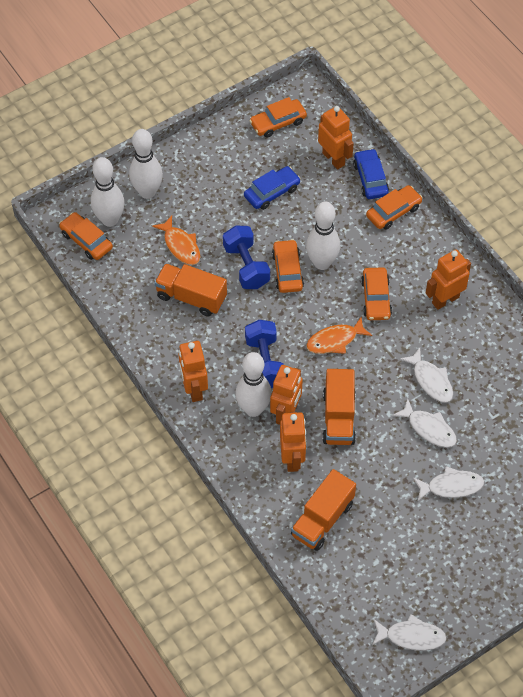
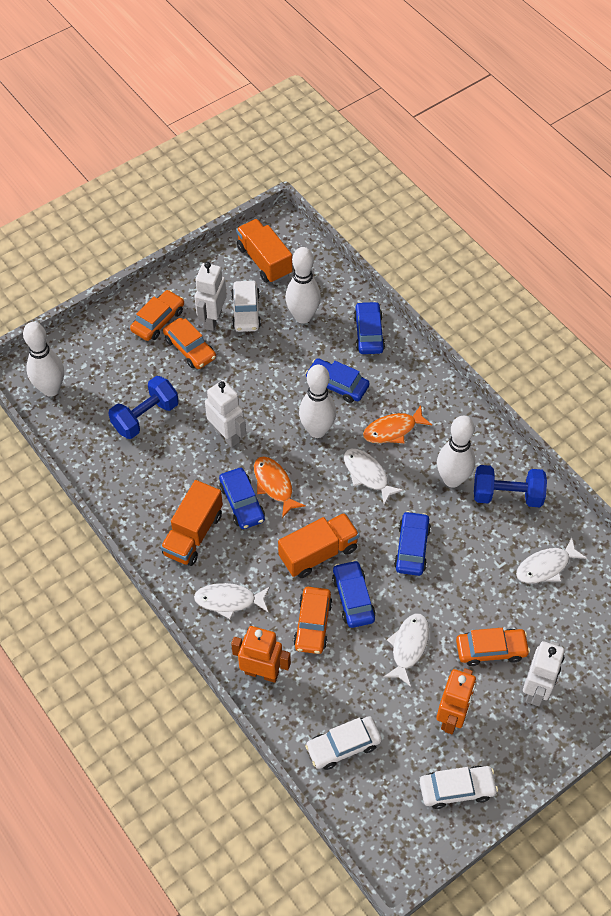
blue car: [244,166,301,210] [353,149,389,199] = 2 -> [219,468,265,529] [305,358,370,403] [332,560,376,628] [354,301,385,354] [394,511,431,576] = 5
orange car: [59,212,113,260] [249,97,307,138] [272,239,304,293] [361,267,392,320] [366,185,423,230] = 5 -> [130,290,184,341] [163,318,216,369] [293,587,333,654] [456,628,530,666] = 4
orange robot: [178,341,208,402] [270,365,303,425] [280,412,306,472] [318,106,354,169] [426,250,471,310] = 5 -> [231,626,291,683] [436,668,476,734] = 2
white car: none = 0 -> [231,281,261,332] [305,716,382,770] [420,766,498,809] = 3
white robot: none = 0 -> [195,262,227,331] [205,380,246,447] [523,641,565,706] = 3

